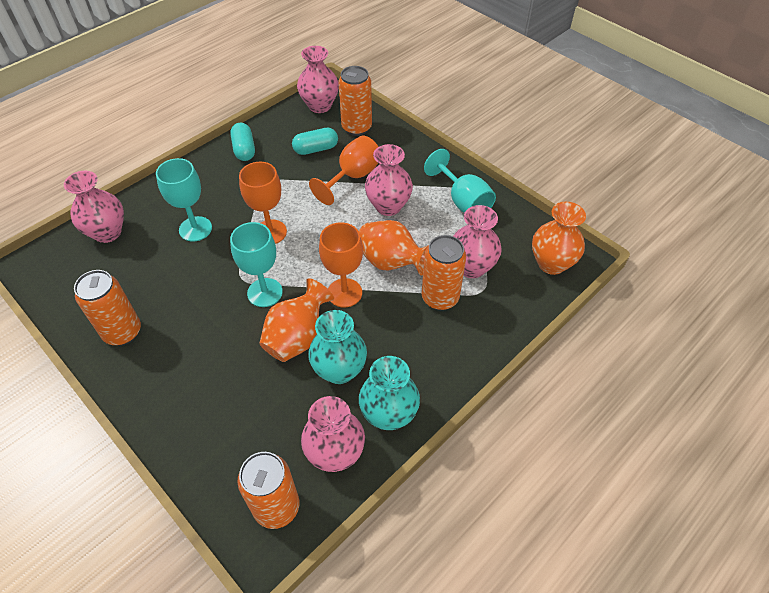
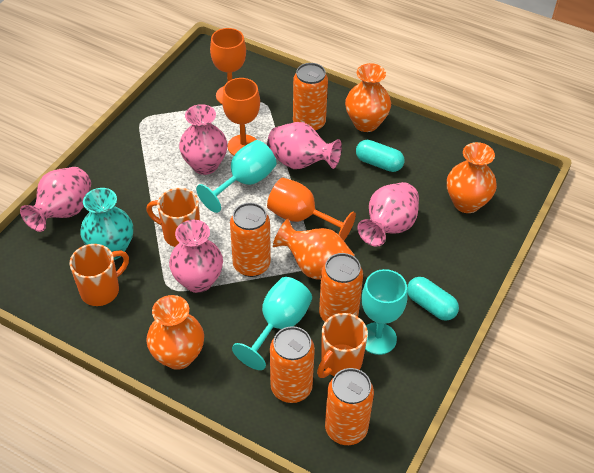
orange can: [74,270,141,346] [238,452,299,529] [338,66,372,136] [422,235,466,310] = 4 -> [230,203,271,277] [270,326,315,403] [293,63,328,132] [319,253,363,322] [325,368,374,445] = 5
orange mug: none = 0 -> [70,244,129,306] [146,188,200,247] [317,313,368,378] = 3
orange vase: [259,278,334,362] [359,220,429,275] [532,202,586,275] = 3 -> [146,295,204,370] [273,218,355,280] [345,63,391,132] [447,142,497,213] = 4
turquoise vase: [308,310,367,384] [359,356,420,430] = 2 -> [80,188,133,260] = 1

